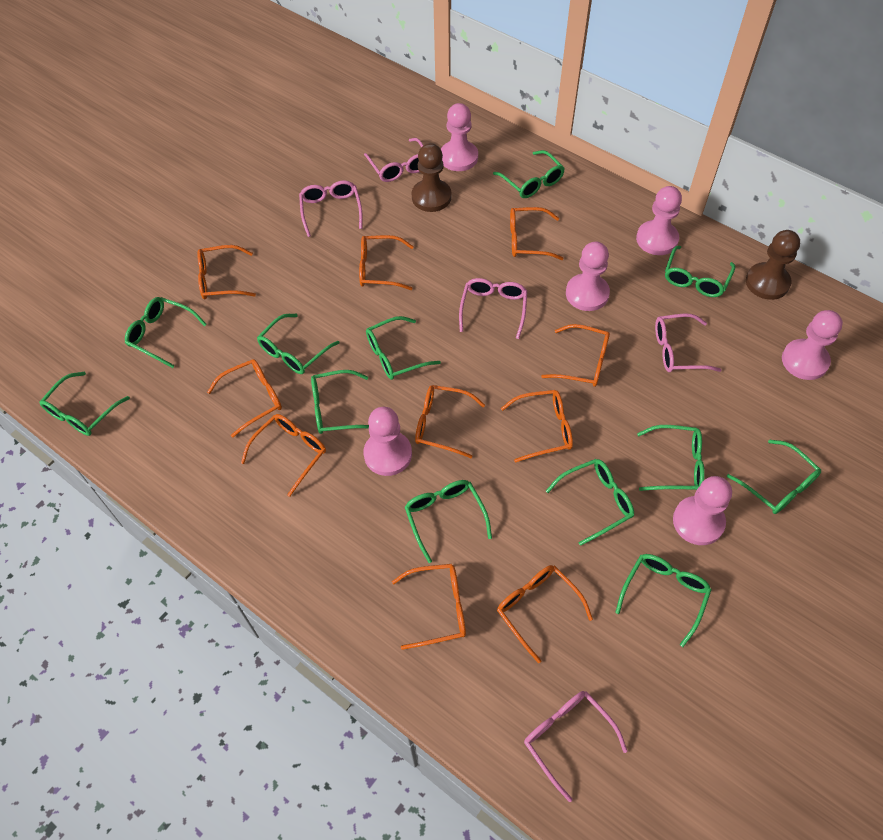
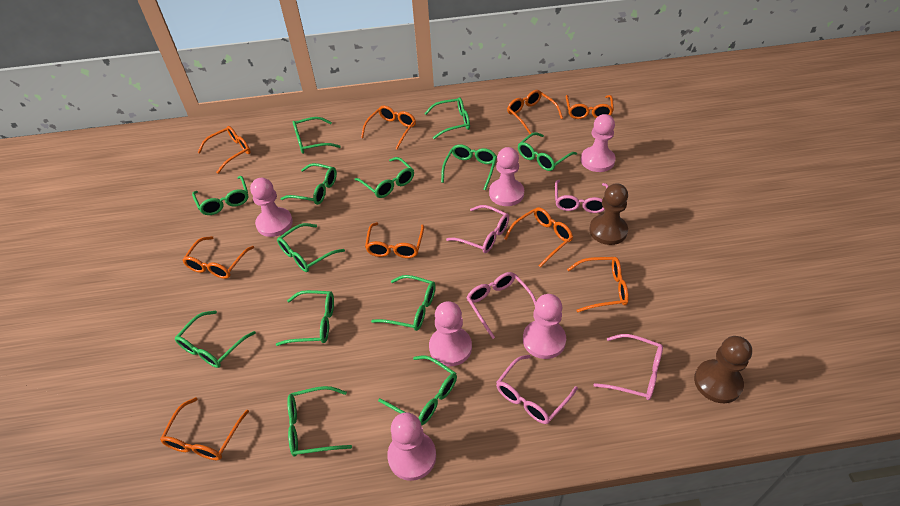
green glasses: [40,372,130,436] [125,297,207,368] [257,314,340,374] [311,370,369,434] [366,316,441,380] [405,480,492,563] [493,150,565,198] [546,459,634,546] [615,554,712,647] [637,425,705,491] [665,246,735,297] [727,439,821,514] = 12 -> [175,310,256,368] [192,176,249,215] [276,290,334,346] [277,223,345,272] [280,163,337,205] [287,386,352,457] [293,117,341,154] [355,157,414,198] [371,275,436,331] [378,355,457,426] [424,97,470,139] [441,144,497,190] [518,132,577,171] = 13
orange glasses: [197,245,256,299] [207,359,282,438] [241,414,326,497] [359,235,414,290] [392,564,466,650] [415,385,485,458] [497,565,593,663] [501,390,573,463] [510,207,564,260] [541,324,610,387] = 10 -> [160,397,249,460] [182,236,254,279] [197,126,251,174] [361,106,416,149] [365,222,424,258] [504,207,573,268] [507,90,563,134] [566,95,614,119] [567,257,629,312] = 9

